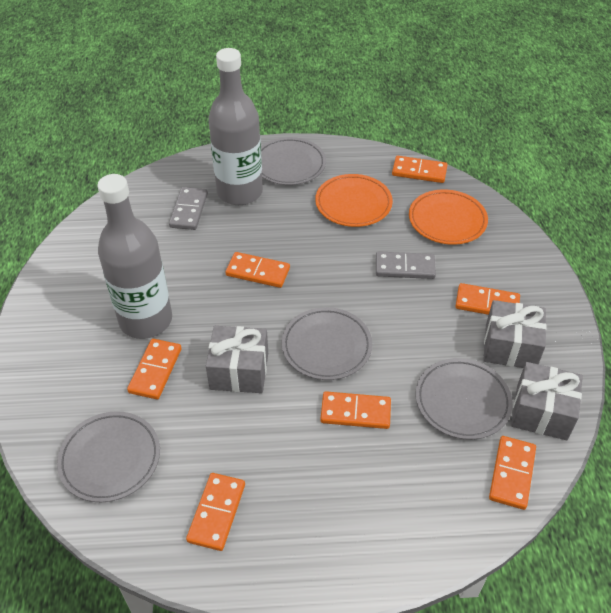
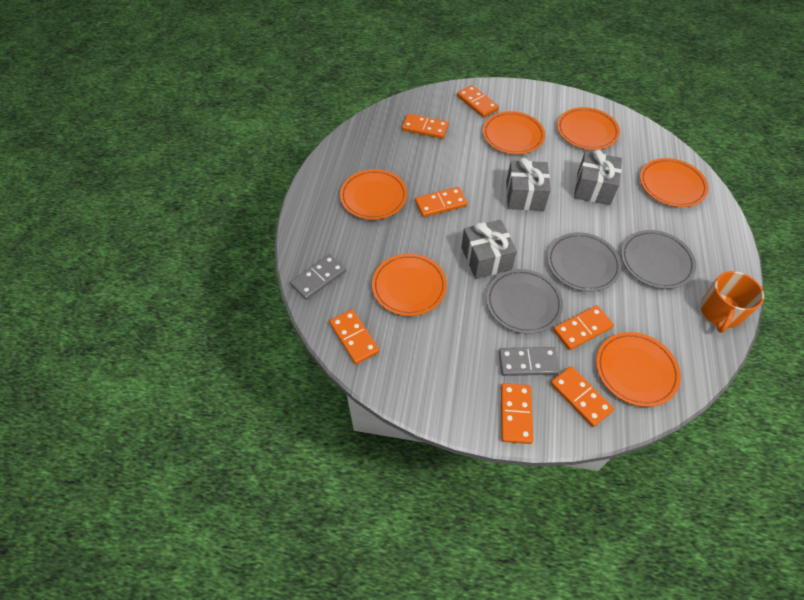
grey bottle: [97,174,172,339] [208,48,263,205] = 2 -> none = 0
grey plate: [57,411,160,502] [261,137,326,185] [282,307,372,380] [415,358,512,440] = 4 -> [486,269,563,334] [547,232,622,292] [621,230,696,289] = 3
orange mug: none = 0 -> [700,271,764,333] = 1
orange plate: [315,174,393,227] [409,190,488,245] = 2 -> [340,169,407,220] [372,254,447,316] [483,111,545,154] [557,107,620,150] [596,332,681,407] [640,158,709,207] = 6

